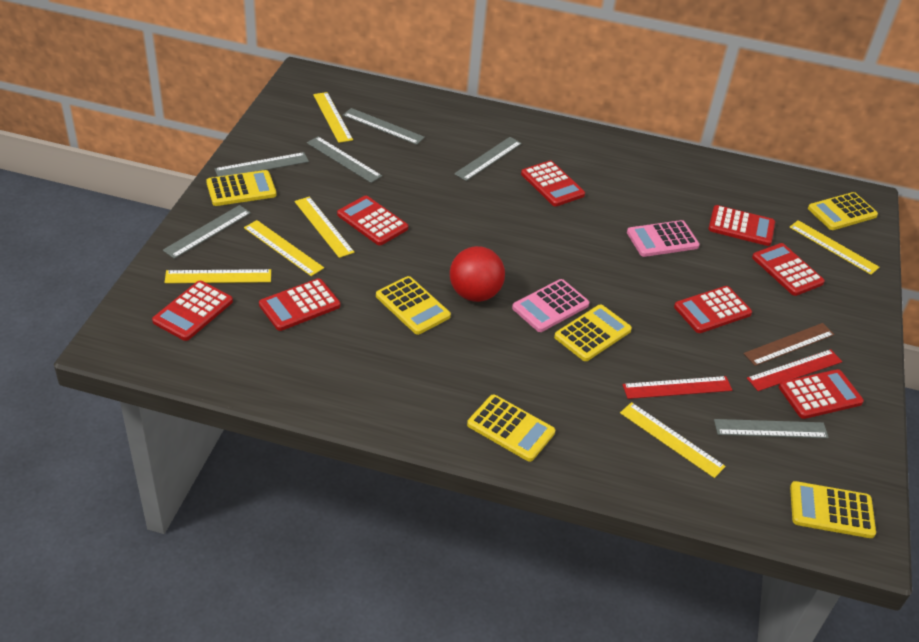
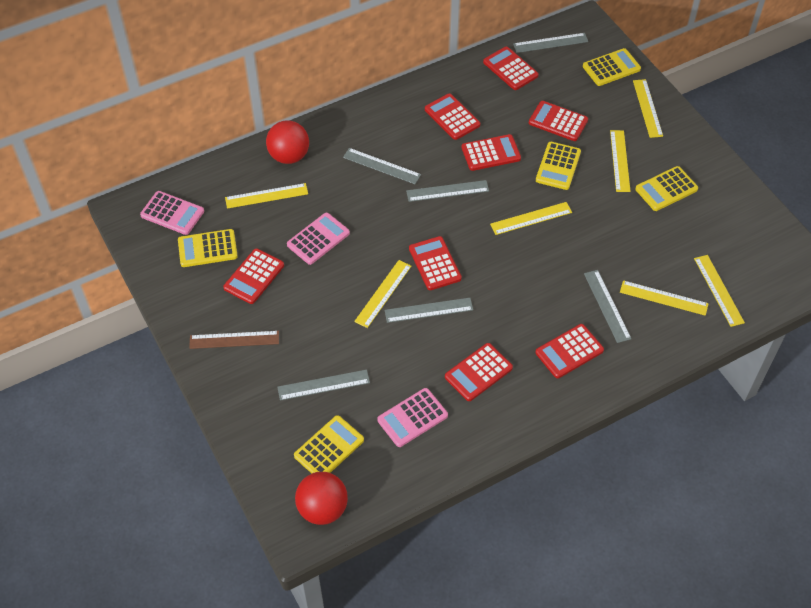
pink calculator: [512,279,589,332] [627,220,700,257] = 2 -> [140,191,204,235] [287,213,350,265] [377,388,448,447] = 3
red ball: [450,246,505,302] = 1 -> [266,121,309,164] [295,472,348,525] = 2
red ruler: [622,376,732,399] [747,349,842,391] = 2 -> none = 0
yellow calculator: [206,170,276,206] [376,276,451,335] [467,395,555,462] [554,305,632,361] [790,481,876,538] [808,192,878,230] = 6 -> [178,229,238,267] [294,415,364,474] [536,142,581,190] [583,48,641,86] [635,166,698,211] = 5
yellow ruler: [164,269,271,283] [244,220,324,276] [295,197,354,258] [313,92,353,143] [620,402,726,478] [789,220,879,275] = 6 -> [225,183,308,209] [354,260,411,328] [490,202,572,235] [610,130,631,192] [620,280,709,316] [633,79,663,138] [694,255,745,327] = 7

